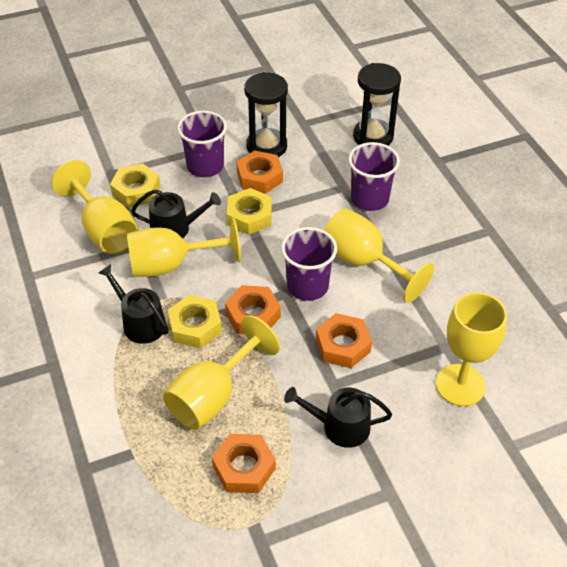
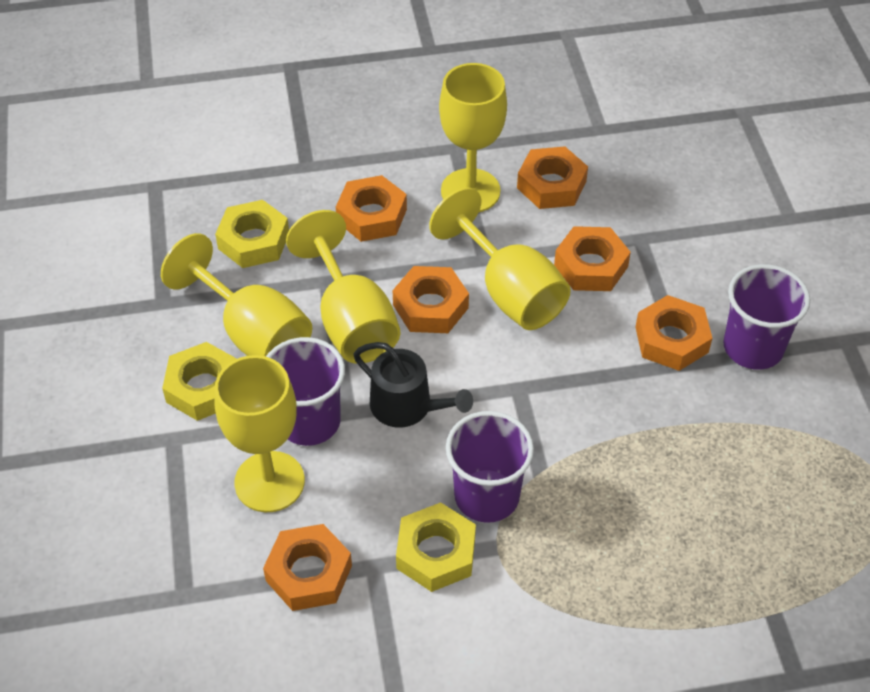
black hourglass: [244,72,288,157] [353,63,401,146] = 2 -> none = 0
black watering can: [98,264,168,344] [131,189,221,239] [284,387,392,448] = 3 -> [353,342,473,428] = 1
orange nut: [212,434,276,493] [225,285,281,334] [237,150,283,194] [316,313,372,368] = 4 -> [263,524,352,611] [336,175,407,242] [392,266,469,333] [517,146,588,209] [554,226,631,291] [636,295,712,371] = 6

